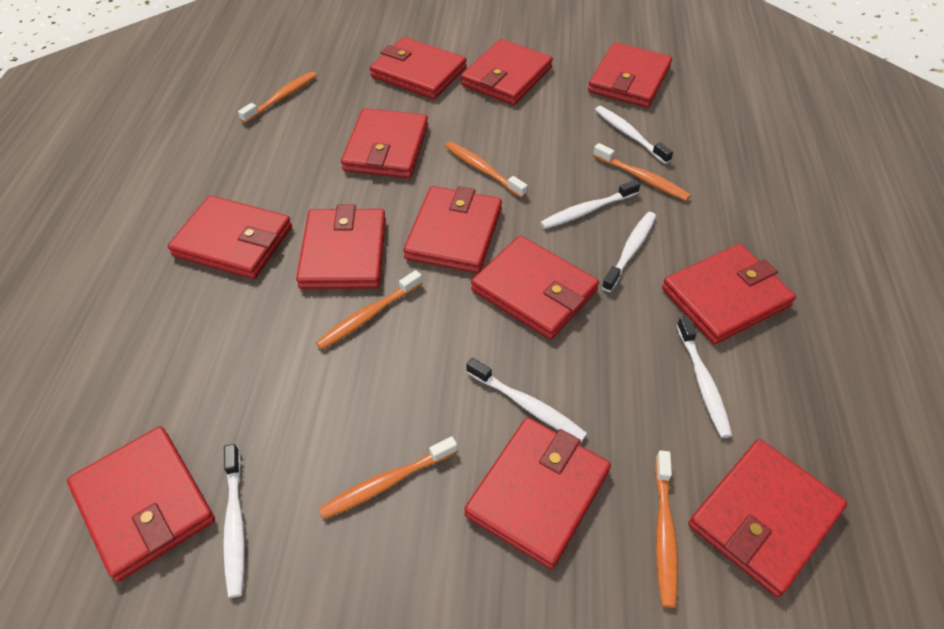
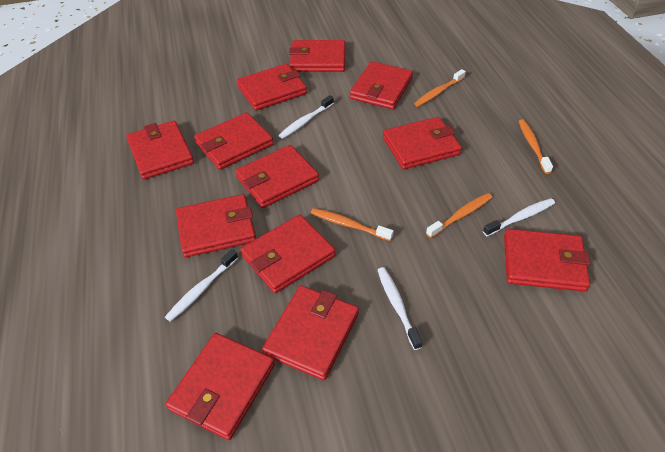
orange toothbrush: [238,71,317,123] [316,270,422,350] [318,436,457,519] [445,142,528,198] [593,143,691,201] [655,450,678,608] = 6 -> [311,208,394,241] [414,69,466,107] [426,193,493,238] [519,119,553,174] = 4
white toothbrush: [223,444,245,598] [467,358,587,442] [540,180,640,229] [595,106,673,164] [602,212,656,292] [677,316,732,438] = 6 -> [165,249,238,322] [278,95,334,139] [378,267,423,350] [483,198,555,236] = 4

